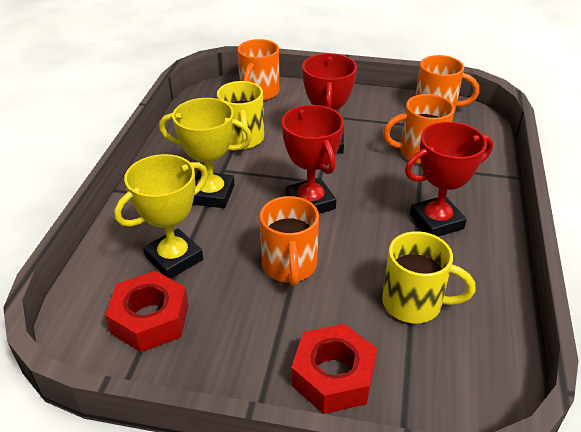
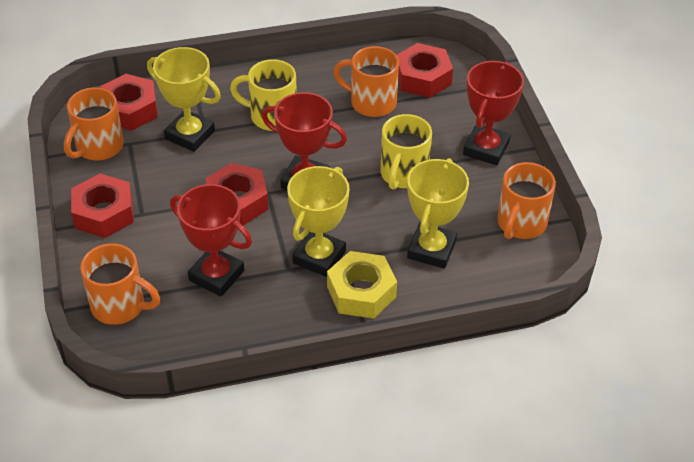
red nut: [105,271,189,352] [291,324,377,414] = 2 -> [71,174,134,238] [100,74,158,131] [205,163,268,225] [397,43,453,98] = 4
yellow nut: none = 0 -> [327,251,397,319] = 1
yellow trophy: [114,154,208,279] [159,98,252,208] = 2 -> [147,47,221,152] [287,166,349,277] [407,158,469,269] = 3

